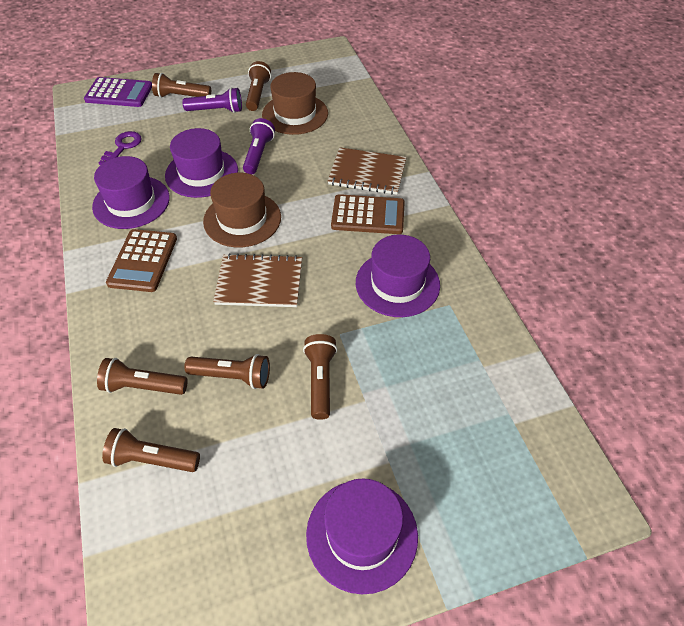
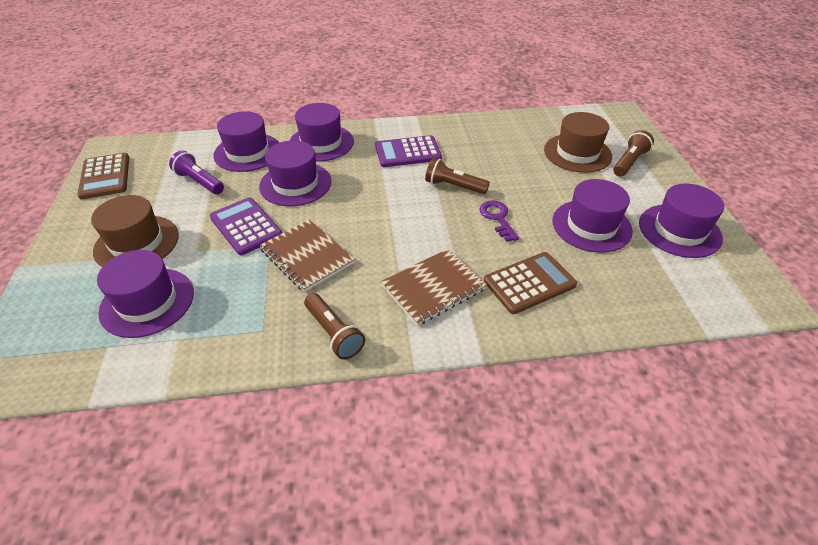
brown flashlight: [97,358,188,395] [102,428,200,472] [152,73,211,98] [184,354,270,389] [246,61,271,111] [303,334,337,420] = 6 -> [304,293,365,360] [425,158,490,194] [613,130,654,177] = 3
purple calculator: [84,77,152,107] = 1 -> [210,197,282,255] [375,135,442,167] = 2
purple flashlight: [182,87,242,113] [243,118,275,174] = 2 -> [169,150,224,194] = 1
purple hat: [92,156,170,229] [165,128,238,198] [306,478,418,594] [356,235,440,317] = 4 -> [97,250,194,338] [213,111,279,172] [259,140,332,206] [289,103,354,162] [552,179,633,253] [639,184,724,258] = 6

